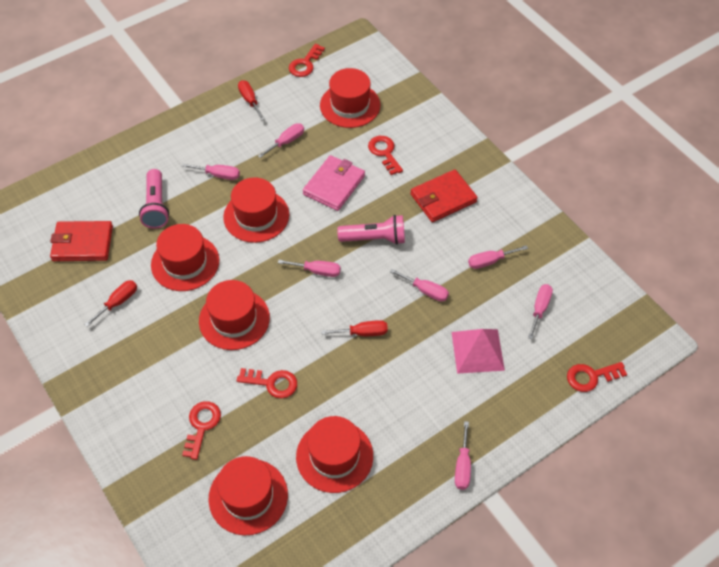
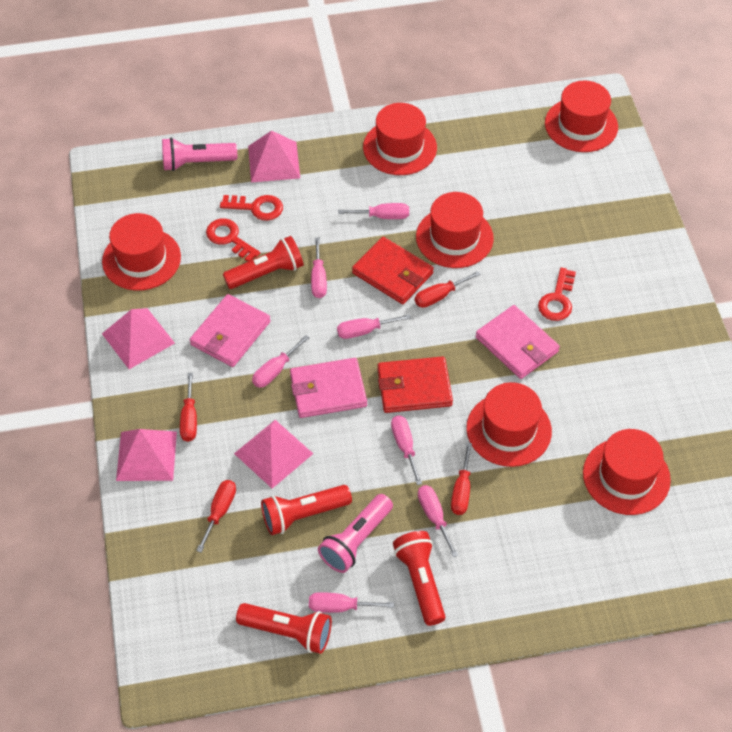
pink pyramid: [451,329,505,374] = 1 -> [102,308,175,369] [116,429,177,481] [234,420,313,489] [248,130,300,182] = 4
pink wallet: [303,155,365,211] = 1 -> [190,294,271,367] [290,358,367,418] [476,305,560,379] = 3
red flashlight: none = 0 -> [223,236,304,289] [236,603,332,654] [261,485,352,535] [393,531,445,626] = 4
red key: [182,401,221,460] [237,368,297,398] [289,44,325,77] [368,136,403,175] [567,362,627,392] = 5 -> [206,219,260,262] [220,195,283,221] [538,267,576,321] = 3
red screwdriver: [84,280,137,327] [238,80,265,121] [321,320,388,336] = 3 -> [180,373,197,442] [196,480,236,553] [415,271,481,308] [451,443,472,515] = 4

